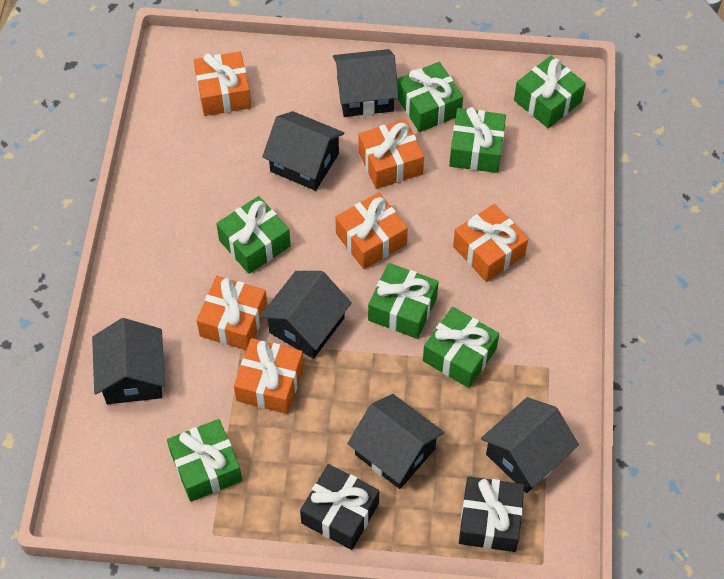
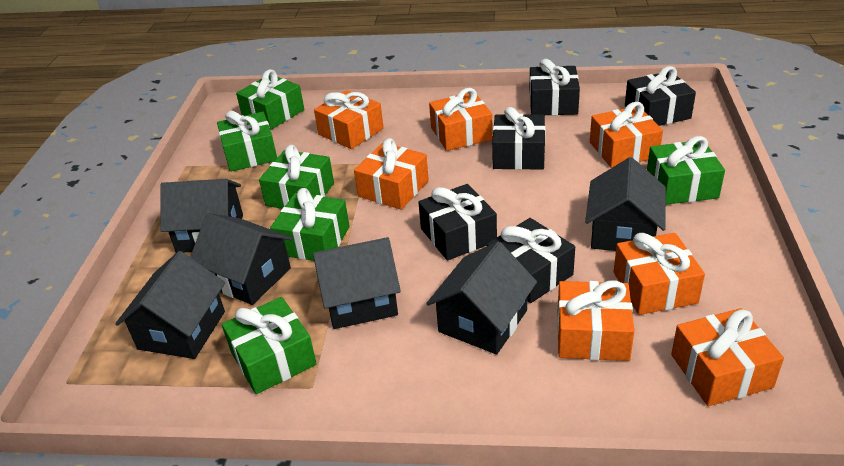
black gift: [300,464,379,550] [459,476,525,552] = 2 -> [418,184,497,261] [487,218,575,303] [492,107,546,170] [529,59,580,115] [625,66,696,126] = 5
green gift: [167,419,242,502] [216,196,291,274] [368,263,439,339] [397,62,463,132] [423,307,499,388] [449,107,506,173] [514,56,586,128] = 7 -> [217,111,277,172] [222,297,317,394] [236,69,304,130] [259,145,334,209] [270,188,350,261] [647,136,725,205] = 6
orange gift: [194,51,251,116] [197,276,267,350] [234,338,304,414] [335,192,408,269] [359,119,424,189] [453,204,528,282] = 6 -> [314,90,384,149] [354,138,429,210] [429,88,493,151] [557,280,634,361] [590,102,663,168] [614,233,705,315] [671,308,784,406] = 7

